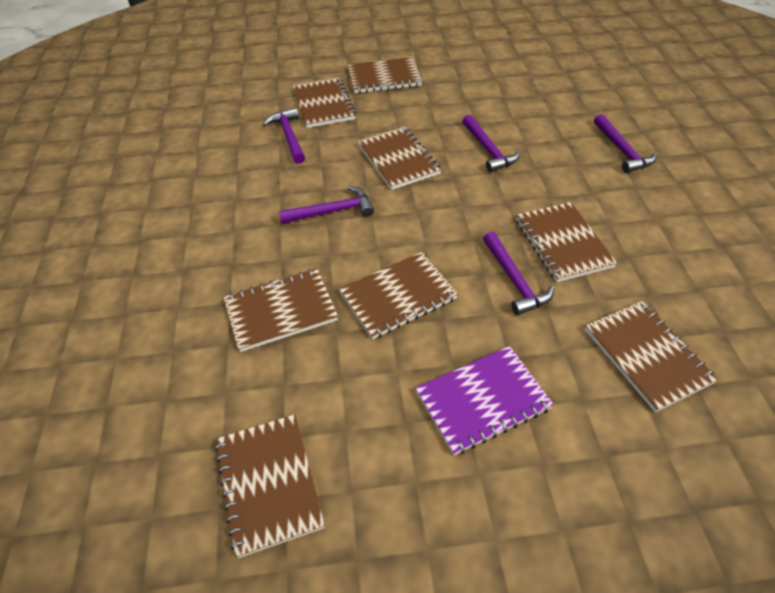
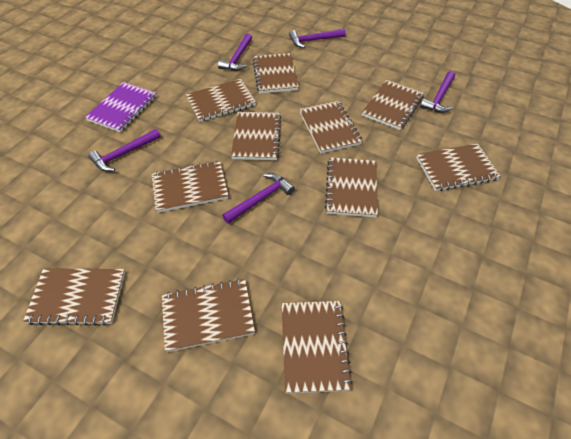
brown notebook: [215,414,325,558] [223,268,338,352] [293,77,356,128] [339,252,458,339] [348,57,422,93] [358,127,442,190] [516,202,617,282] [585,301,718,412] = 8 -> [23,268,125,326] [152,160,229,213] [162,278,255,352] [186,79,256,122] [231,112,281,160] [253,53,299,94] [282,301,353,394] [299,101,363,153] [325,157,378,217] [362,80,424,130] [416,144,501,191] = 11

